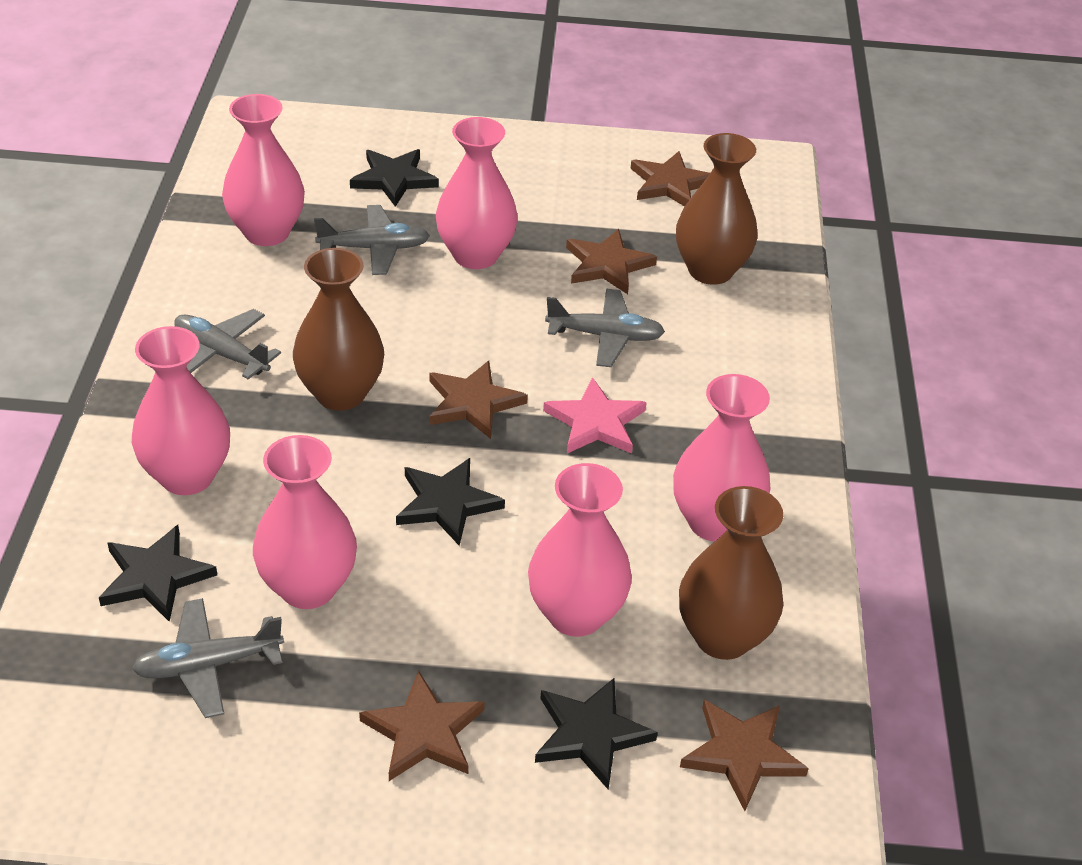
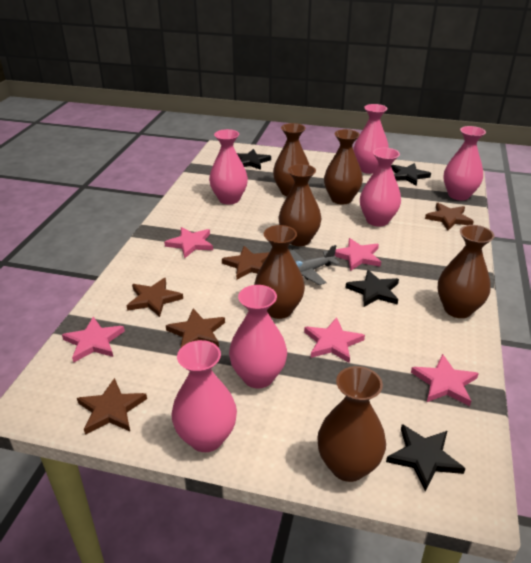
brown vase: [293,248,384,411] [676,133,758,285] [679,486,783,660] = 3 -> [254,225,305,319] [273,123,309,196] [278,164,322,246] [317,366,386,482] [324,129,363,204] [437,225,495,318] = 6
grey plane: [132,598,284,718] [174,309,281,380] [314,205,430,275] [545,289,665,367] = 4 -> [290,245,340,285] = 1
pink star: [543,377,647,454] = 1 -> [62,317,125,363] [164,227,213,258] [304,317,365,363] [335,238,381,271] [411,354,479,406] = 5

